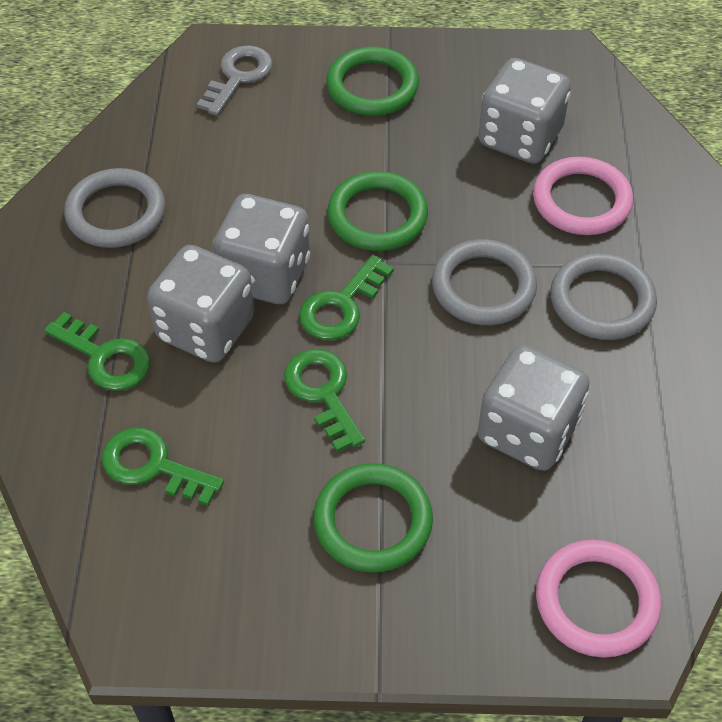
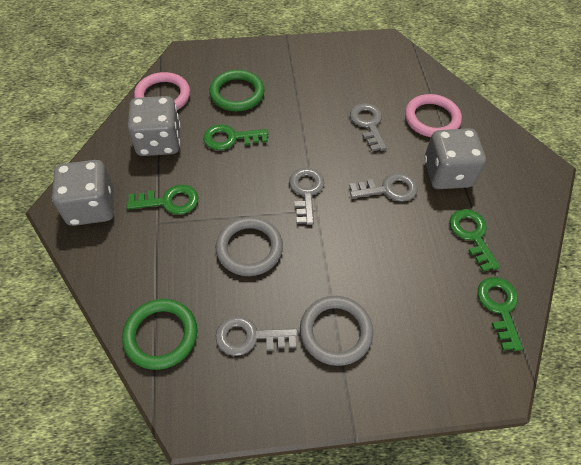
green ring: [313,463,433,572] [326,47,419,116] [327,171,428,251] = 3 -> [122,299,197,370] [209,70,265,111] = 2
grey dice: [147,245,255,363] [213,194,310,304] [478,58,571,164] [478,345,590,471] = 4 -> [52,160,114,226] [128,96,181,156] [424,128,486,189] = 3
grey key: [197,45,272,116] = 1 -> [215,316,298,356] [289,167,324,225] [349,173,418,202] [350,103,387,151] = 4
grey ring: [64,168,165,248] [432,239,537,325] [550,253,657,340] = 3 -> [216,217,283,276] [300,296,373,366] = 2

